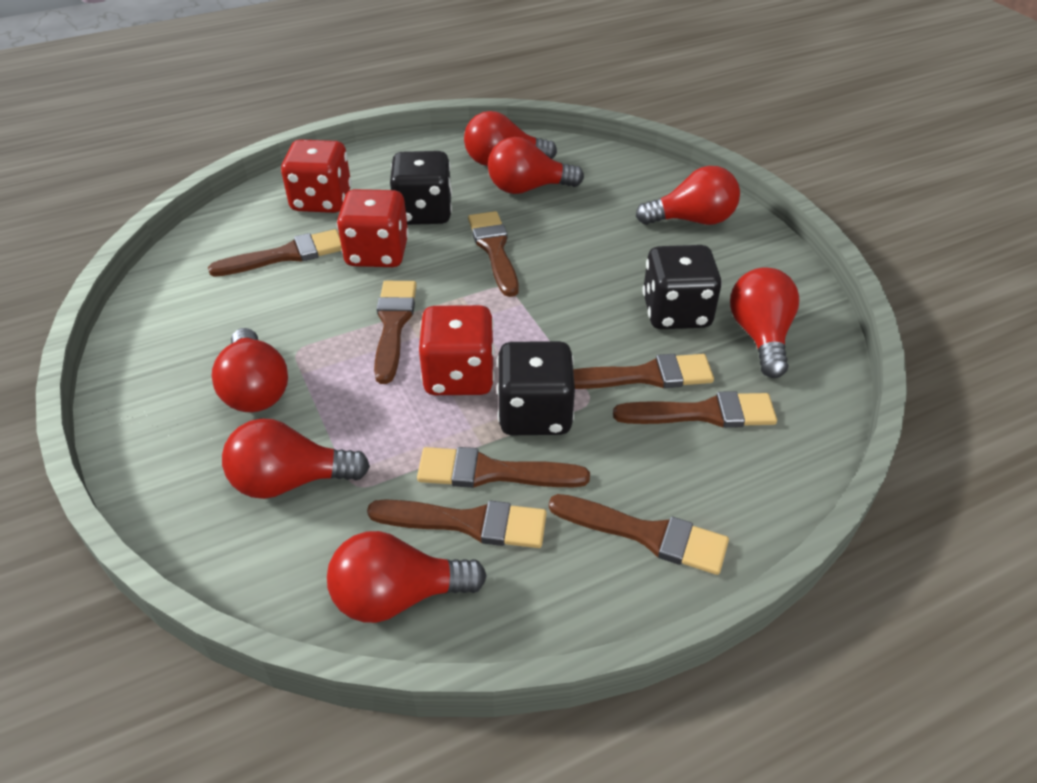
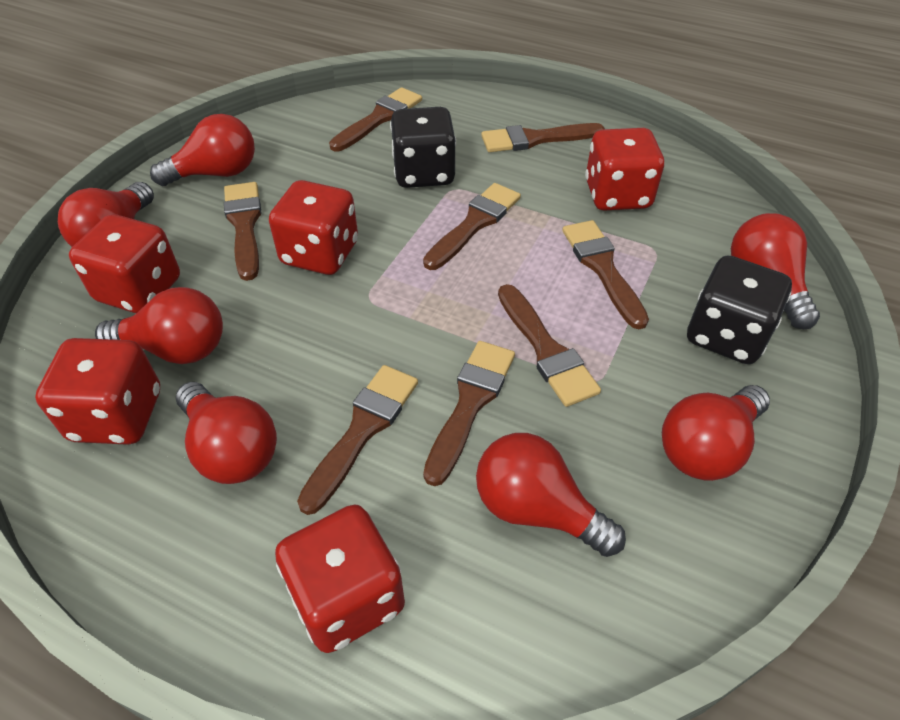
black dice: [390,151,452,225] [497,341,575,435] [642,245,722,329] = 3 -> [390,107,456,188] [687,255,792,364] = 2
red dice: [281,139,352,213] [337,189,409,267] [419,305,495,395] = 3 -> [35,338,160,445] [69,214,180,313] [269,180,358,275] [275,504,405,653] [585,128,664,211] = 5

